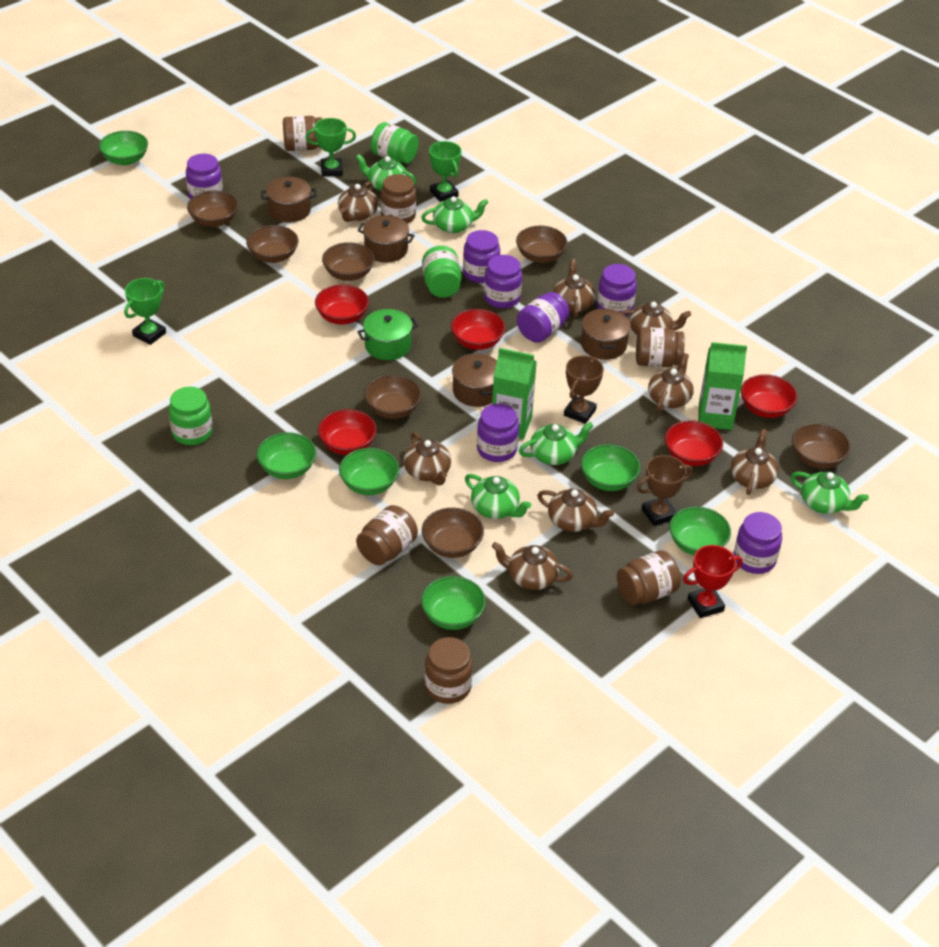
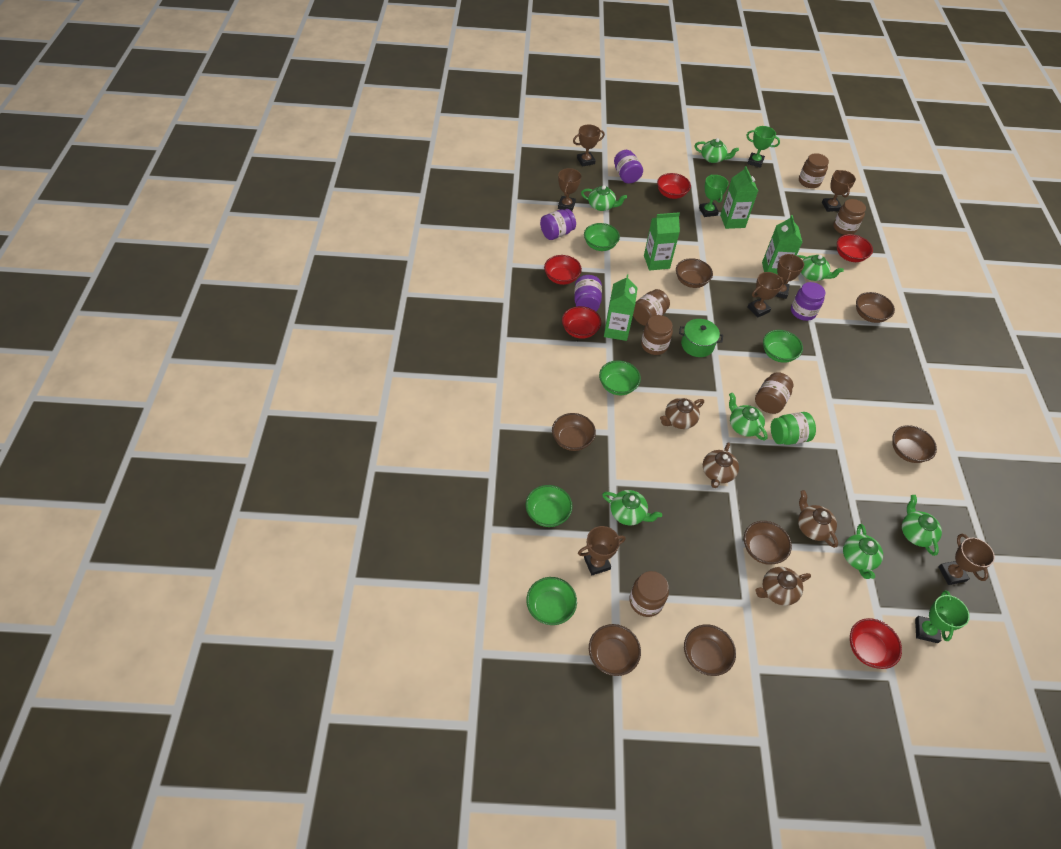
brown pot: [261,177,317,222] [358,215,415,263] [452,353,497,407] [581,309,631,360] = 4 -> none = 0
brown teapot: [338,181,378,222] [404,432,451,485] [492,542,573,590] [537,489,614,532] [553,259,595,317] [620,302,691,335] [648,353,694,412] [731,429,779,495] = 8 -> [660,398,704,429] [703,442,739,488] [756,567,811,606] [798,490,838,548] = 4
brown trophy: [564,356,604,424] [637,455,693,526] = 2 -> [558,168,581,211] [573,124,605,167] [578,526,626,575] [747,272,784,318] [776,254,804,299] [822,170,856,212] [938,534,995,585] = 7
green bowl: [99,131,148,166] [256,432,316,479] [339,448,399,495] [421,576,486,630] [581,444,640,491] [669,507,731,555] = 6 -> [526,485,573,527] [526,577,577,625] [584,223,620,251] [599,360,641,395] [763,330,803,363] = 5
green carton: [492,348,537,439] [698,342,747,430] = 2 -> [604,274,638,341] [644,212,680,270] [720,166,758,229] [762,215,802,275] = 4
green jar: [169,387,213,445] [371,122,419,164] [422,246,461,298] = 3 -> [771,412,816,445] = 1
green teapot: [356,154,417,191] [421,196,489,233] [465,474,531,519] [519,422,593,465] [791,472,869,514] = 5 -> [581,185,627,211] [602,490,662,526] [694,138,739,163] [729,393,768,441] [797,255,844,281] [843,524,883,579] [902,495,942,556] = 7
purple jar: [186,153,223,199] [463,230,500,283] [477,403,519,462] [484,255,522,308] [517,292,569,343] [597,264,637,316] [734,512,782,574] = 7 -> [540,209,576,240] [574,275,602,311] [614,150,643,184] [791,282,825,321] = 4
red trophy: [683,545,743,618] = 1 -> none = 0

